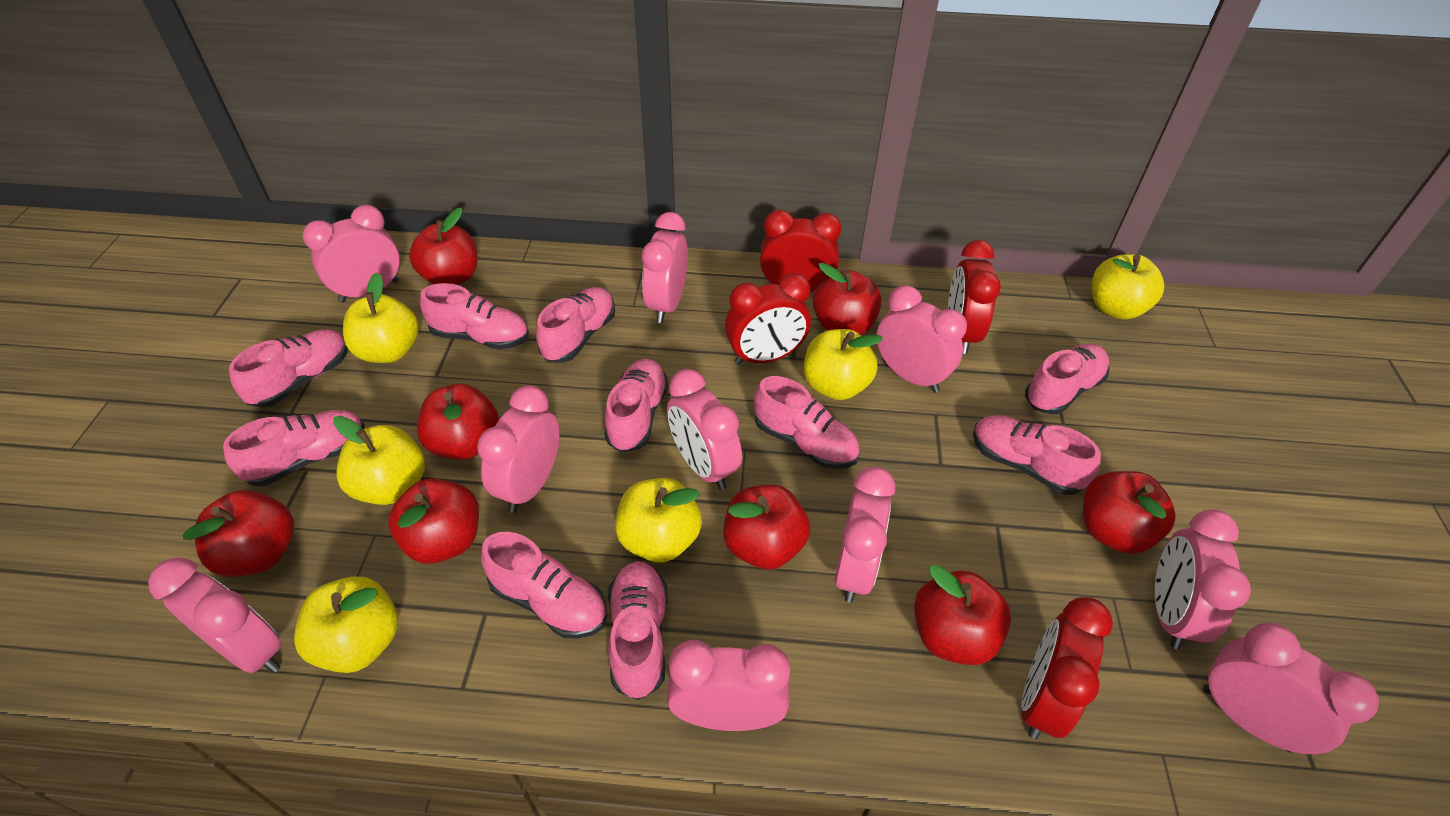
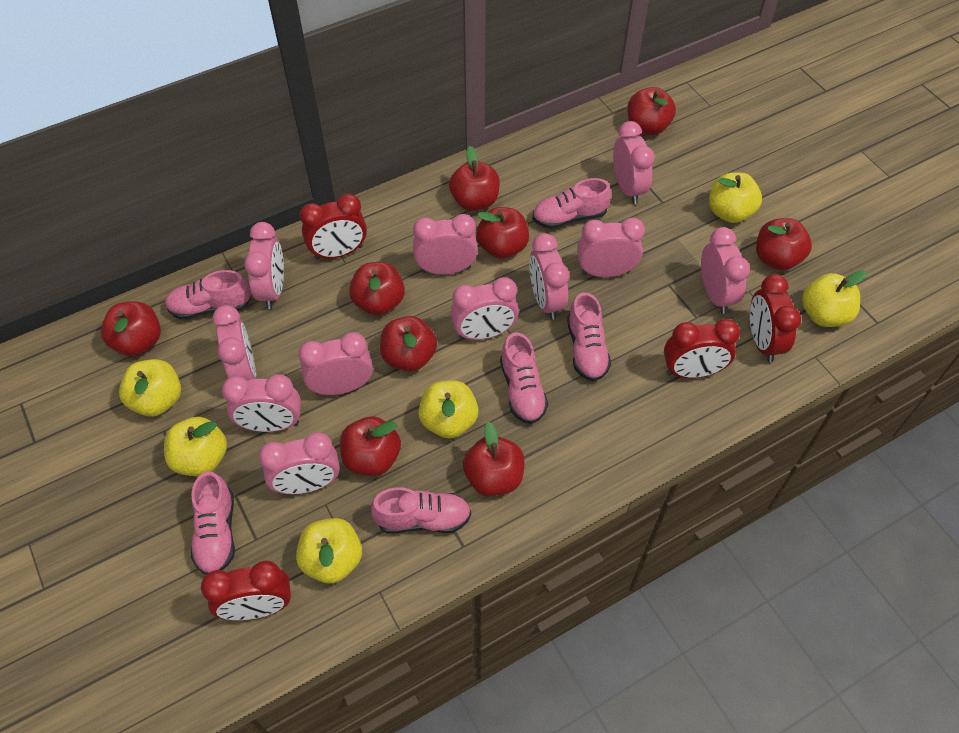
pink clock: [148,558,281,673] [303,205,400,303] [477,385,560,513] [642,212,688,323] [667,369,742,490] [667,640,791,731] [834,466,895,603] [877,285,967,393] [1155,509,1251,649] [1203,623,1379,754] = 10 -> [212,305,256,380] [222,374,301,432] [244,222,284,309] [259,432,340,494] [298,332,373,395] [413,214,478,275] [450,277,519,340] [529,233,569,320] [577,218,645,277] [613,121,655,204] [701,227,750,314] = 11
pink shoe: [223,410,365,486] [229,329,348,408] [420,283,529,350] [481,532,607,639] [536,287,615,363] [604,359,669,453] [608,561,667,700] [754,376,860,469] [973,415,1101,495] [1025,344,1110,414] = 10 -> [165,270,251,320] [191,472,235,575] [371,487,471,533] [500,333,548,424] [532,178,611,229] [567,292,611,381] = 6
red apple: [183,490,294,577] [388,479,479,564] [409,208,477,285] [417,384,499,460] [723,485,810,570] [813,263,882,335] [914,565,1011,665] [1083,471,1175,554] = 8 -> [101,301,161,356] [340,416,401,476] [349,262,405,315] [380,316,437,372] [449,146,500,211] [463,422,525,496] [476,207,529,259] [627,87,676,135] [756,218,812,270] = 9

